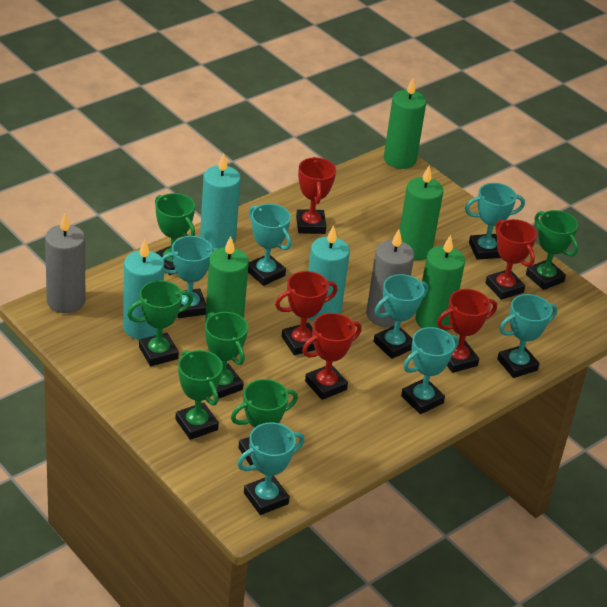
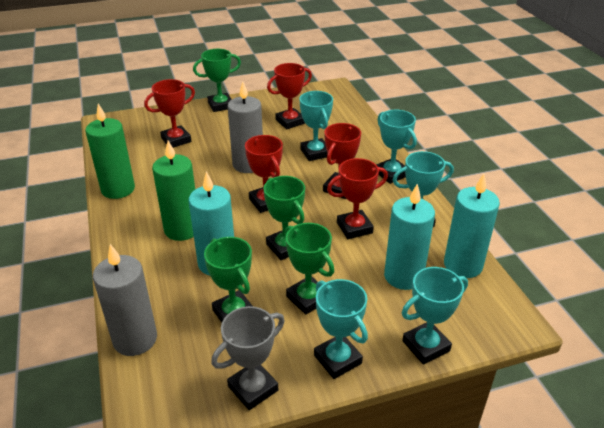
green candle: [205,236,249,322] [384,78,426,169] [400,166,443,260] [415,235,465,331] = 4 -> [86,104,135,199] [152,140,195,241] = 2
green trophy: [127,280,193,366] [155,193,195,275] [175,350,223,440] [205,312,248,399] [231,379,298,466] [526,210,578,290] = 6 -> [193,49,241,112] [204,237,253,323] [263,176,305,260] [285,223,334,315] = 4
grey trophy: none = 0 -> [211,306,285,410] = 1
turquoise trophy: [162,236,218,318] [237,422,304,515] [248,204,291,286] [374,274,428,359] [401,327,459,414] [465,183,525,260] [497,294,557,378] = 7 -> [300,91,333,161] [314,279,368,379] [376,110,417,184] [393,151,454,227] [402,267,468,365] = 5

